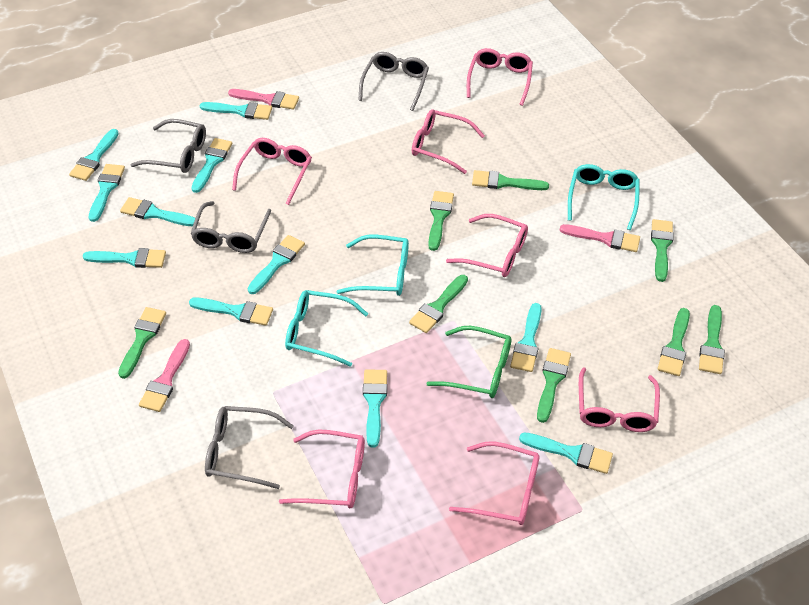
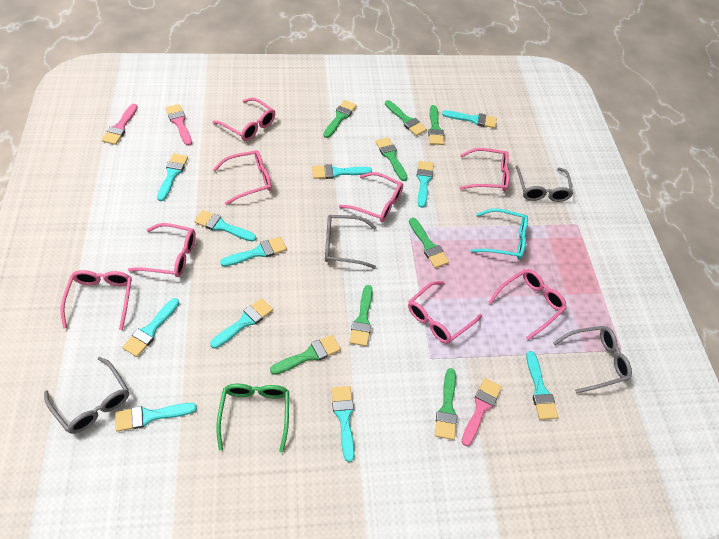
pink glasses: [232,138,312,205] [279,430,365,508] [412,109,485,174] [446,214,528,277] [449,441,540,525] [467,48,533,106] [579,367,660,432] = 7 -> [61,270,132,330] [128,223,196,277] [212,98,275,141] [213,150,272,205] [339,172,403,222] [408,281,482,344] [460,148,510,192] [489,269,567,340] = 8
turquoise glasses: [285,290,368,367] [336,235,409,296] [568,164,640,230] = 3 -> [471,209,528,260] = 1

